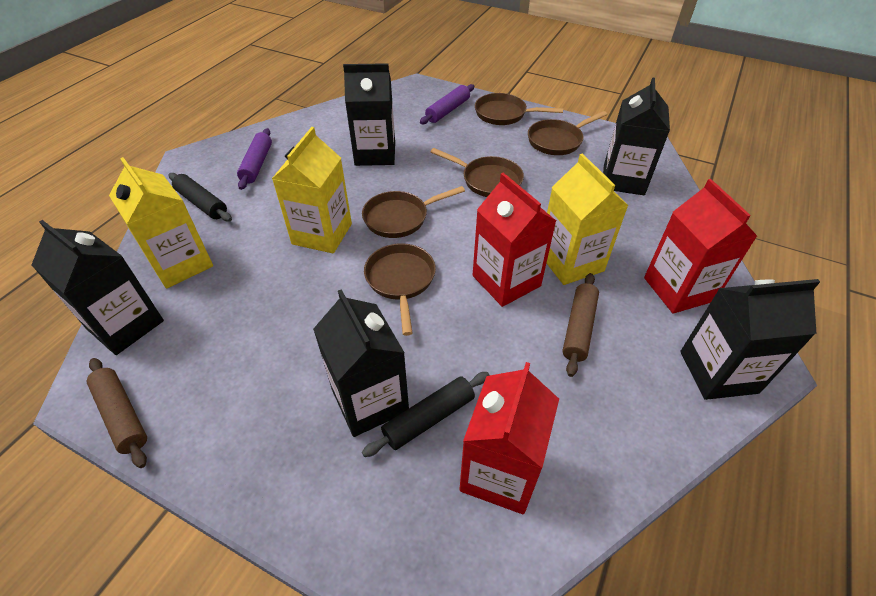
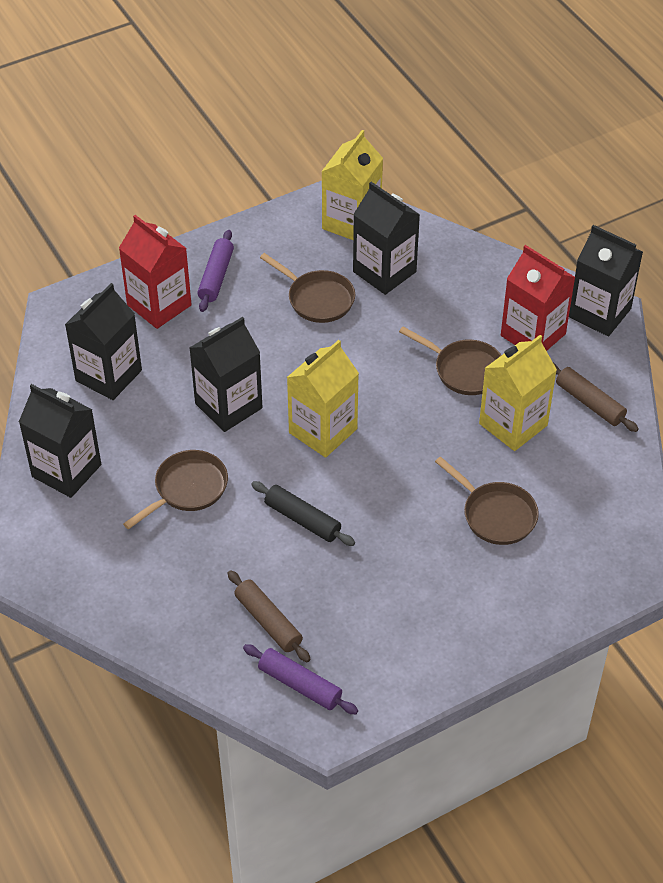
black rolling pin: [169,173,232,222] [362,372,490,457] = 2 -> [251,481,355,546] = 1
brown pan: [362,186,465,238] [364,243,436,336] [431,148,524,197] [475,93,563,125] [528,111,607,155] = 5 -> [123,450,228,529] [260,253,355,323] [399,327,501,395] [435,456,539,545] = 4
red carton: [459,362,559,514] [473,173,556,307] [644,179,757,314] = 3 -> [119,215,192,329] [501,245,575,351] = 2

